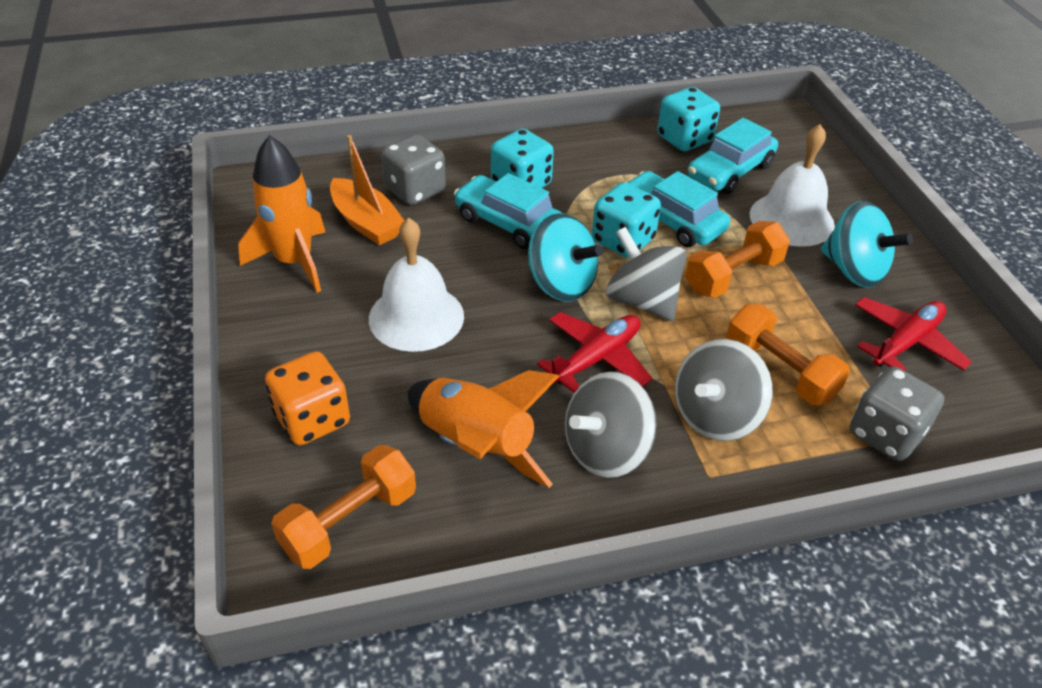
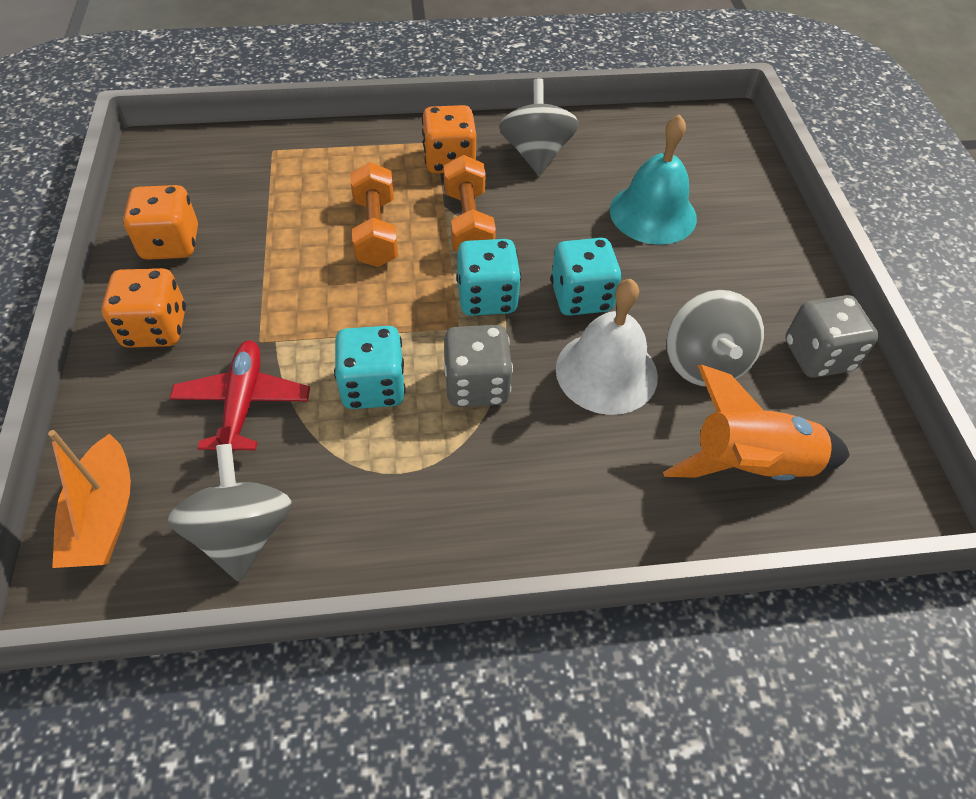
orange dice: [265,351,350,445] = 1 -> [102,268,186,348] [123,185,198,260] [422,105,476,174] = 3
orange dumbbell: [271,445,416,569] [685,221,790,298] [726,304,850,405] = 3 -> [350,162,398,267] [444,155,496,252] = 2
orange rocket: [238,135,326,293] [408,370,560,488] = 2 -> [663,364,850,480] = 1
red plane: [537,312,652,393] [855,297,972,371] = 2 -> [170,340,310,451] = 1
turquoise bell: none = 0 -> [610,114,697,245] = 1
turquoise car: [454,173,562,249] [625,171,730,247] [688,118,778,194] = 3 -> none = 0
turquoise spinning top: [528,213,603,301] [821,201,913,287] = 2 -> none = 0
white bell: [369,218,464,352] [750,124,835,247] = 2 -> [556,279,658,415] = 1

